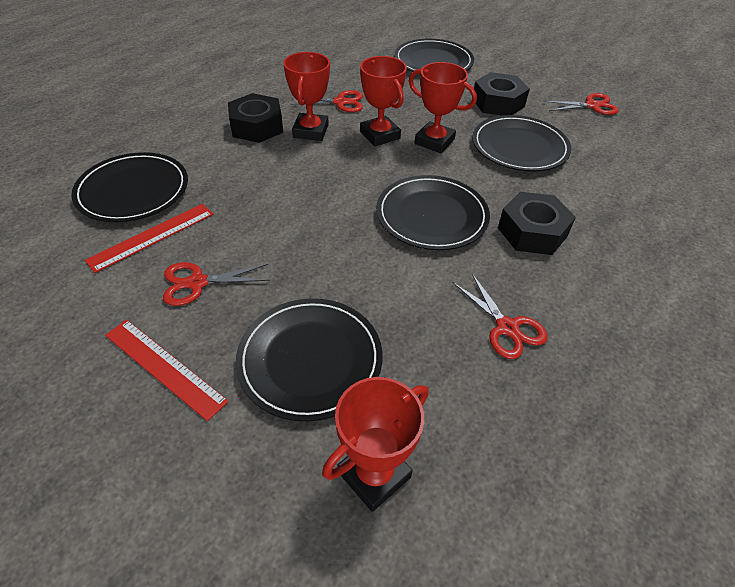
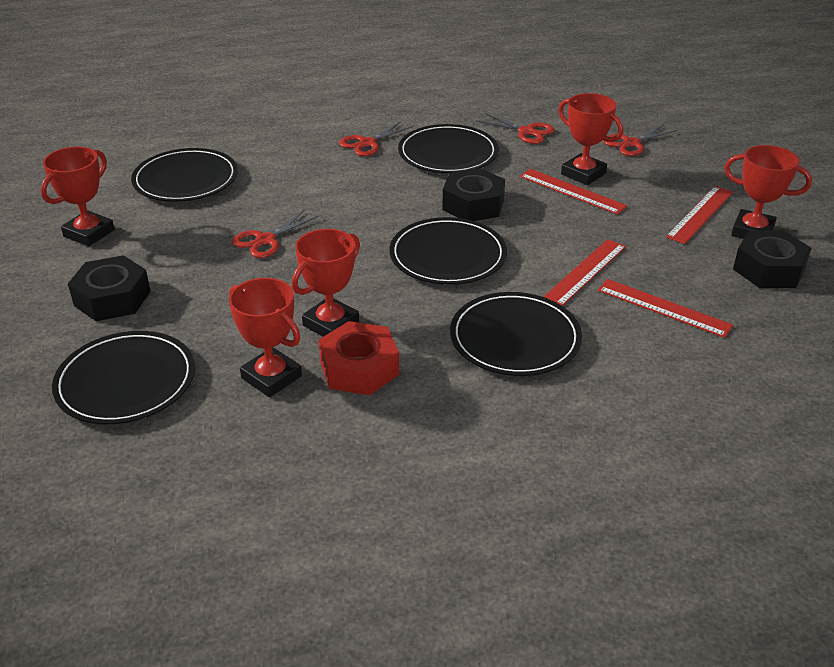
red nut: none = 0 -> [319,321,399,395] = 1
red ruler: [85,204,213,273] [105,320,229,421] = 2 -> [520,169,627,214] [544,239,626,306] [598,279,733,338] [666,186,733,244] = 4
red trophy: [283,52,330,141] [322,377,429,512] [360,56,407,146] [409,62,477,153] = 4 -> [41,147,115,246] [229,278,302,397] [292,229,360,337] [558,93,623,185] [724,145,812,239] = 5

